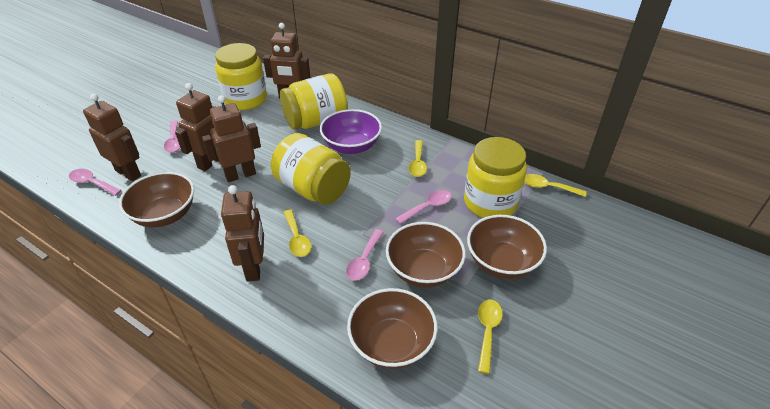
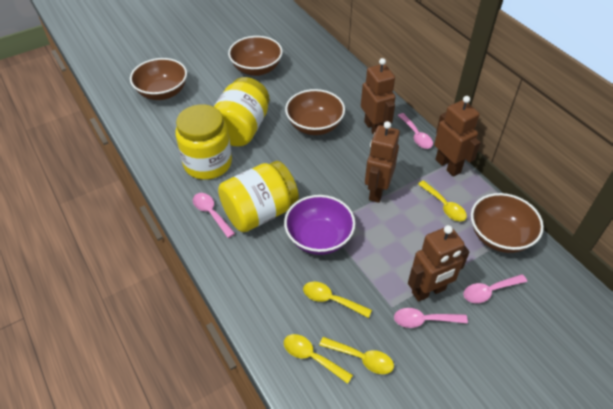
brown robot: [83,94,141,181] [175,83,219,171] [202,95,261,182] [221,185,264,282] [263,23,310,98] = 5 -> [361,58,395,135] [365,121,400,203] [408,225,469,302] [434,96,481,177] = 4
yellow jar: [215,43,267,110] [271,133,351,205] [280,73,348,130] [464,137,527,218] = 4 -> [175,104,232,180] [214,77,270,146] [218,161,299,232] = 3

